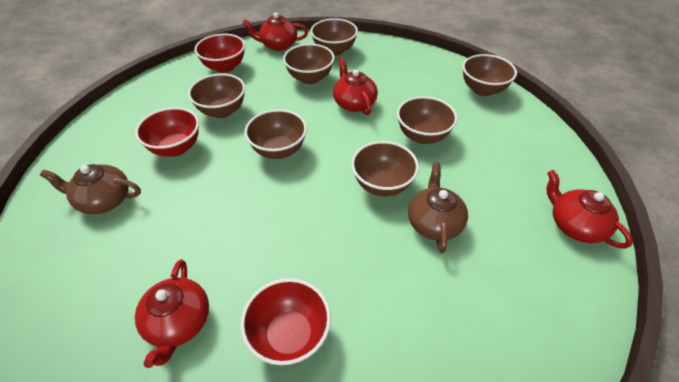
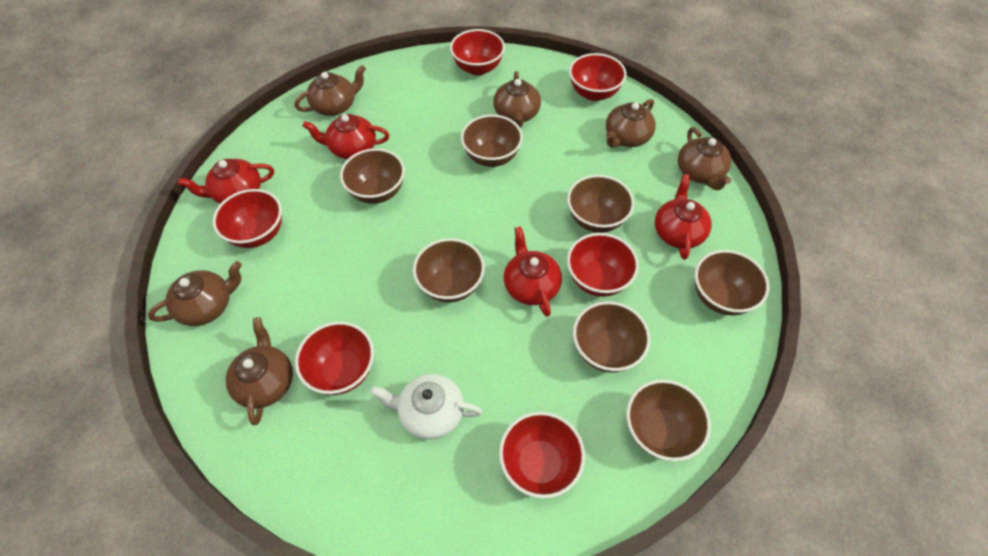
brown teapot: [40,164,141,214] [408,162,468,253] = 2 -> [148,261,242,326] [226,317,293,425] [295,65,366,116] [493,71,541,128] [606,99,656,148] [678,127,731,190] = 6
red bowl: [135,107,199,156] [194,34,245,73] [240,278,331,365] = 3 -> [213,189,282,248] [295,321,374,395] [450,29,505,76] [499,412,585,499] [567,233,639,297] [569,53,626,101] = 6
white teapot: none = 0 -> [370,374,482,440] = 1

